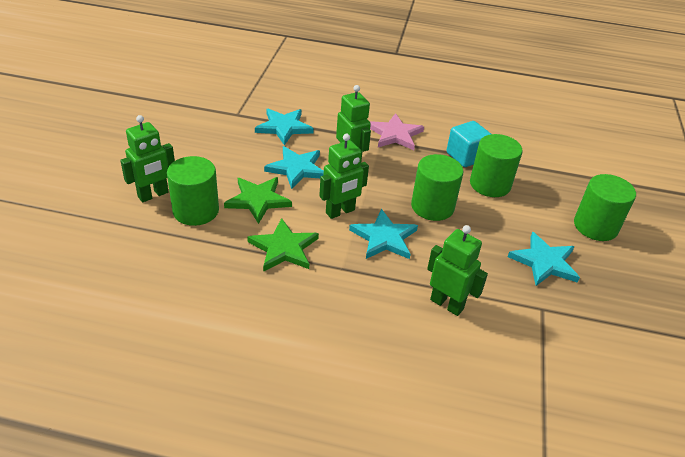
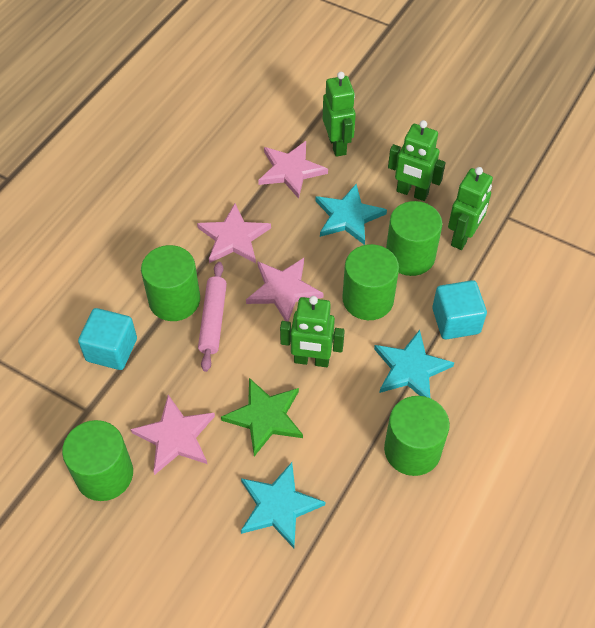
green cylinder: [167,156,219,226] [411,154,463,221] [470,134,523,197] [574,174,636,241] = 4 -> [62,420,133,501] [141,245,200,321] [342,244,399,320] [384,396,450,476] [386,201,442,276] = 5
green star: [224,177,292,224] [247,218,319,272] = 2 -> [221,378,303,456] = 1
pink rolling pin: none = 0 -> [198,262,227,372] = 1
pink star: [370,113,424,150] = 1 -> [130,395,215,475] [197,204,271,263] [246,258,323,322] [258,141,328,199] = 4
turquoise cube: [446,121,491,167] = 1 -> [78,308,137,370] [432,280,487,339] = 2
turquoise star: [255,109,314,145] [264,146,324,189] [349,209,418,259] [508,232,580,286] = 4 -> [241,462,325,548] [315,184,387,245] [374,330,454,398] = 3

